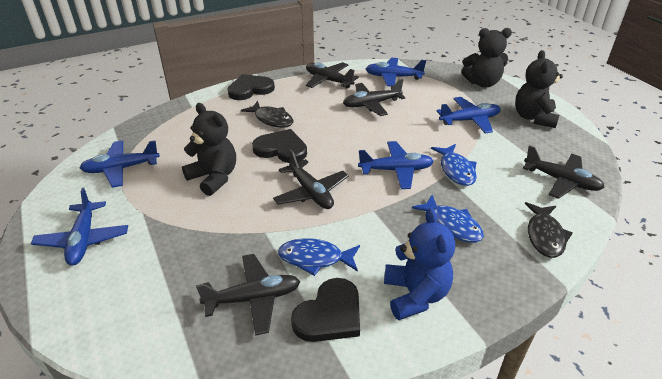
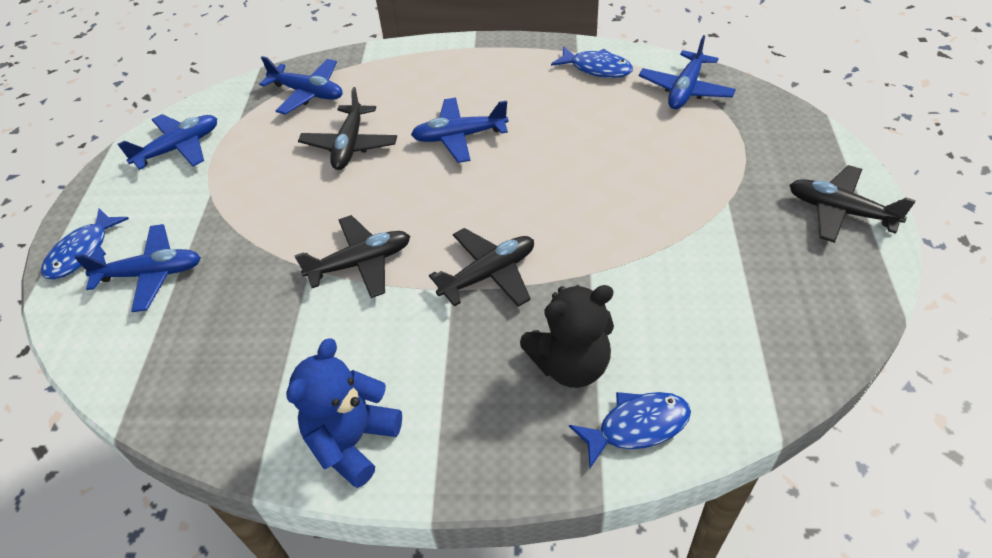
black fish: [241,101,293,128] [525,202,573,258] = 2 -> none = 0
black heart: [228,74,275,100] [252,129,307,163] [291,278,360,342] = 3 -> none = 0
black plane: [196,254,300,336] [273,149,348,209] [306,62,359,88] [343,79,405,116] [523,145,605,199] = 5 -> [294,215,410,298] [298,87,397,170] [429,228,534,307] [789,165,916,243] = 4
black teddy bear: [182,103,236,196] [461,28,512,88] [515,50,563,128] = 3 -> [520,285,614,388] = 1

